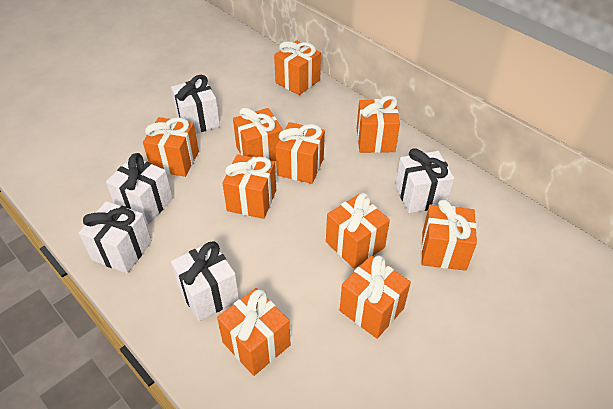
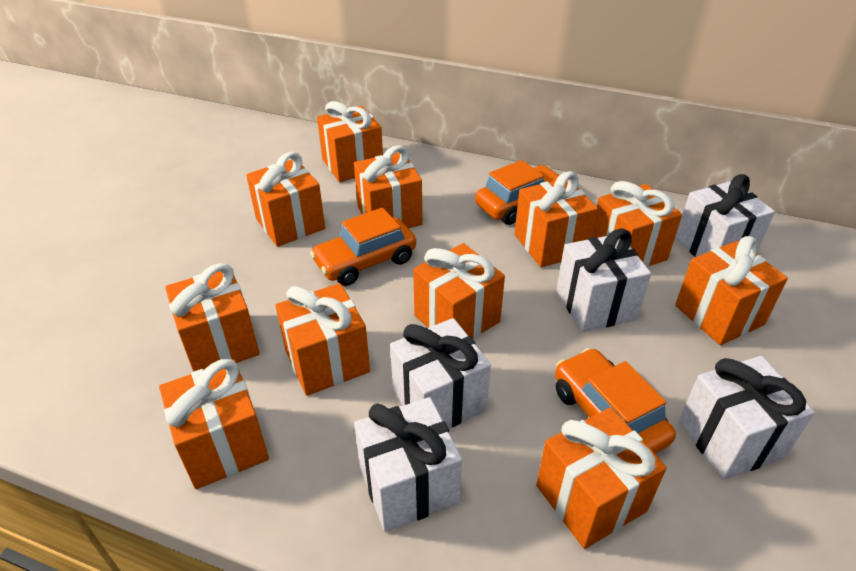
orange car: none = 0 -> [310,207,416,286] [475,160,560,225] [555,348,676,454] = 3
orange gift: [143,117,199,177] [217,288,290,376] [222,154,276,219] [233,108,283,161] [274,40,321,95] [276,122,325,184] [326,193,390,269] [340,255,411,338] [357,96,400,153] [421,199,477,271] = 10 -> [159,359,269,489] [165,263,260,372] [246,152,325,247] [276,283,370,396] [317,101,383,182] [354,145,422,228] [413,243,505,339] [515,171,598,267] [536,407,667,549] [592,181,682,267] [675,236,788,345] = 11

